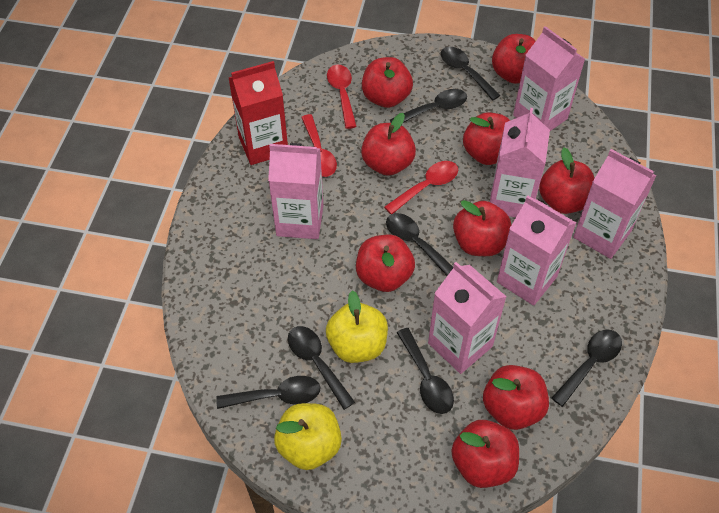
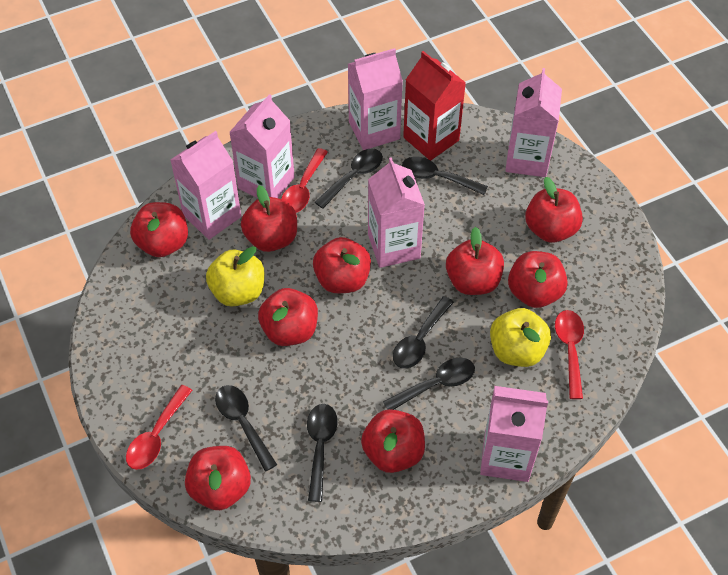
black spoon: [216,376,320,409] [288,326,355,410] [386,213,453,276] [390,89,467,123] [397,328,454,414] [441,47,501,101] [552,330,622,407] = 7 -> [215,385,277,471] [307,404,338,502] [315,149,383,209] [383,358,475,410] [393,296,454,369] [402,157,488,195] = 6

